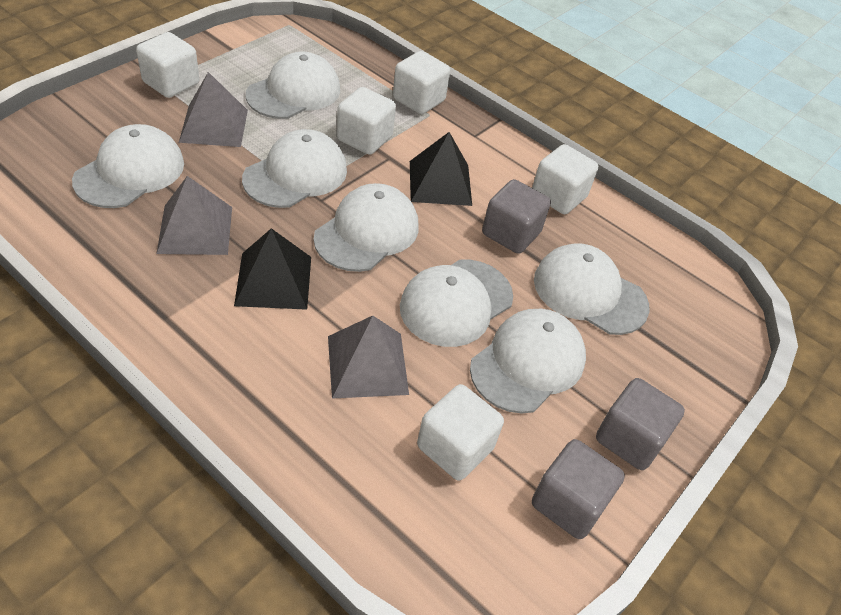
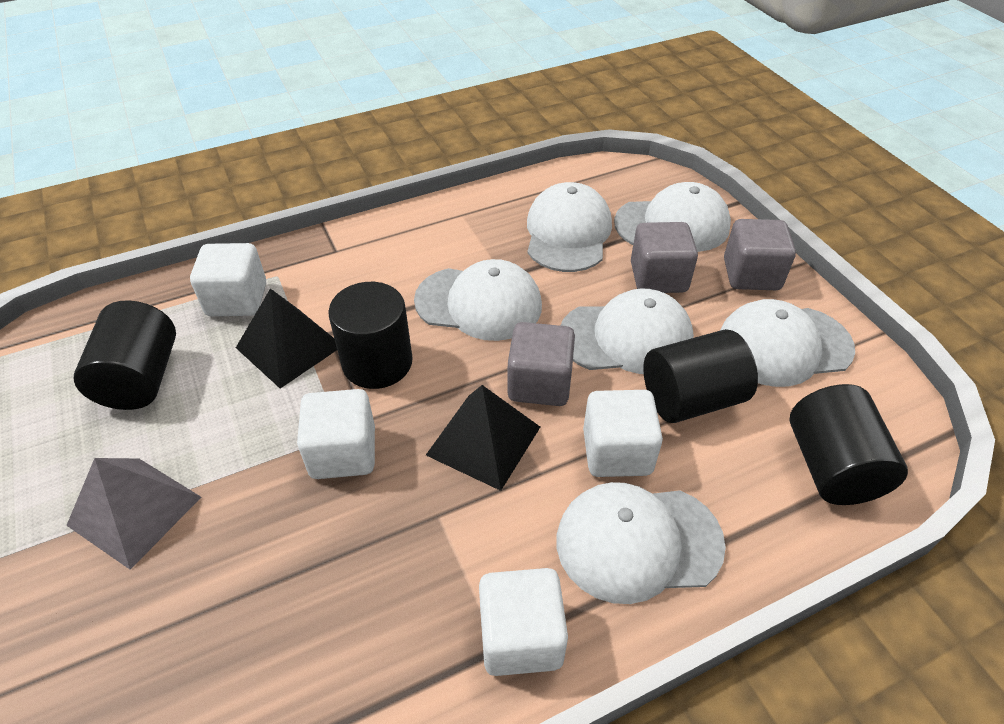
black cylinder: none = 0 -> [74,300,176,410] [328,282,413,389] [643,329,758,423] [789,384,908,505] = 4
grey pyramid: [156,176,232,255] [179,72,248,147] [328,316,409,398] = 3 -> [66,458,201,570] = 1
white cap: [72,124,184,208] [242,129,347,208] [246,52,340,119] [314,183,418,272] [400,260,513,347] [470,309,586,414] [534,243,649,335] = 7 -> [414,259,542,341] [527,182,612,272] [557,482,726,604] [560,288,694,374] [614,182,731,252] [720,299,855,387] = 6
white cube: [136,32,199,98] [337,87,396,155] [393,51,450,114] [417,384,504,481] [532,144,598,214] = 5 -> [190,243,266,316] [297,389,375,479] [479,568,568,676] [583,390,663,477] = 4

